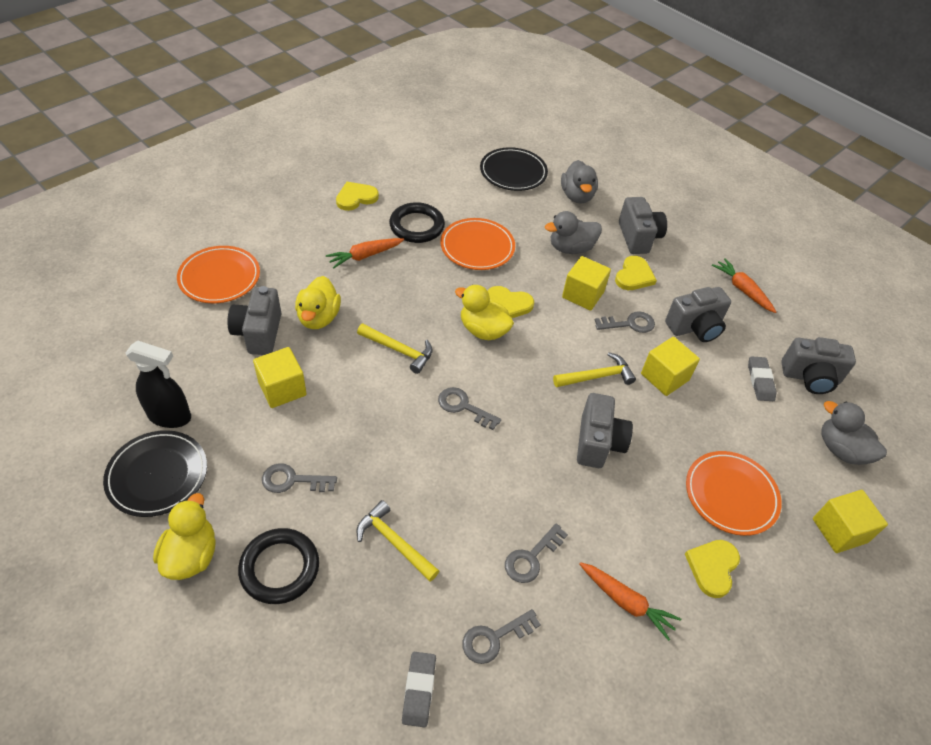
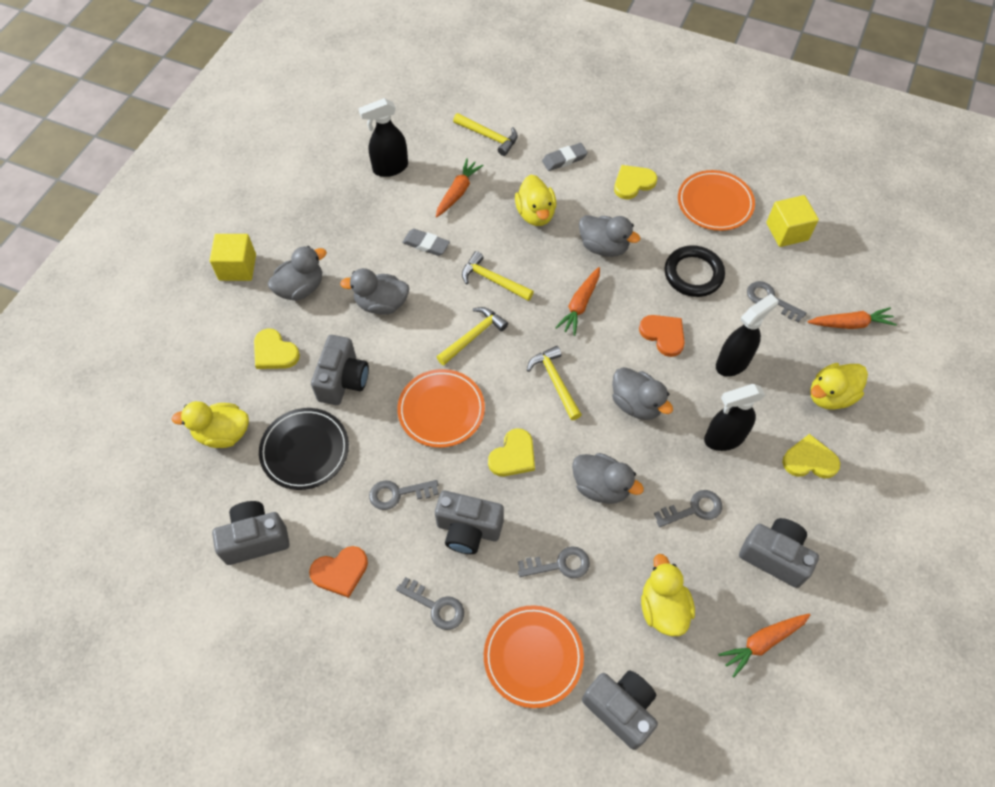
black plate: [103,430,207,517] [480,147,548,191] = 2 -> [259,408,349,490] = 1
black ring: [238,528,319,604] [389,202,445,243] = 2 -> [664,245,725,297] = 1
black spray bottle: [125,341,191,428] = 1 -> [359,98,408,177] [704,384,765,451] [716,294,778,377] = 3
grey duck: [545,211,602,254] [561,160,598,204] [821,401,887,465] = 3 -> [268,246,327,301] [340,268,409,315] [572,453,644,504] [579,215,640,257] [612,367,673,420] = 5
orange carrot: [326,238,404,269] [579,562,681,641] [712,258,776,313] = 3 -> [436,158,484,217] [555,267,600,336] [718,614,810,677] [808,307,897,329] = 4
orange heart: none = 0 -> [309,546,368,598] [639,315,685,357] = 2
yellow cube: [253,347,307,408] [562,256,611,311] [641,337,700,396] [813,490,888,553] = 4 -> [209,234,256,281] [766,195,819,247] = 2
yellow duck: [153,493,215,580] [295,276,341,329] [455,285,514,340] = 3 -> [172,401,249,448] [515,175,556,226] [641,554,695,636] [810,363,868,410] = 4
yellow hammer: [356,500,439,581] [357,324,433,374] [553,352,636,387] = 3 -> [437,307,508,365] [453,113,518,156] [462,251,534,301] [527,346,582,420] = 4

